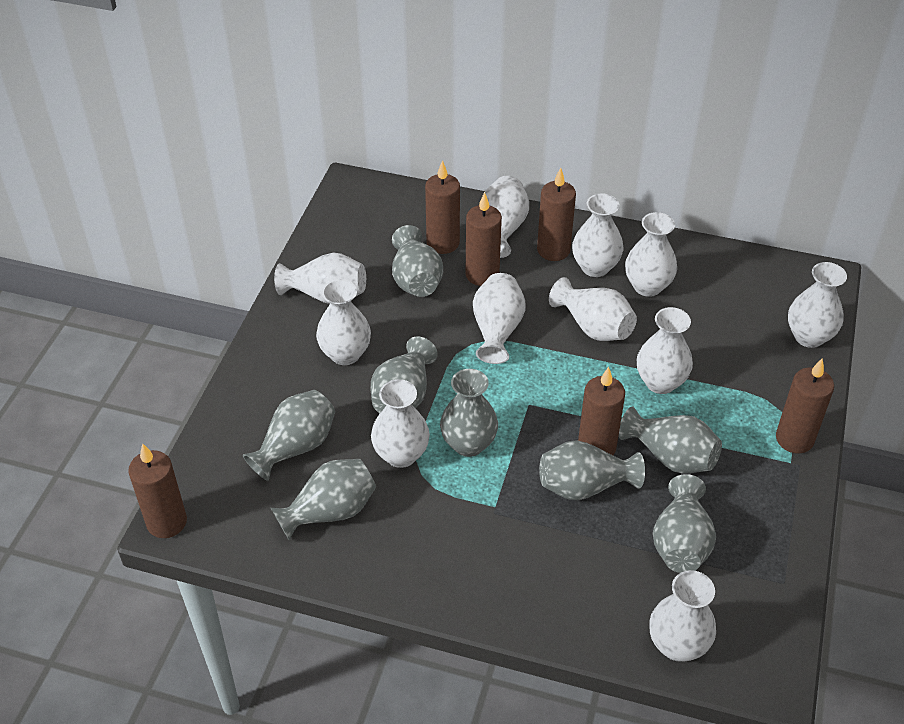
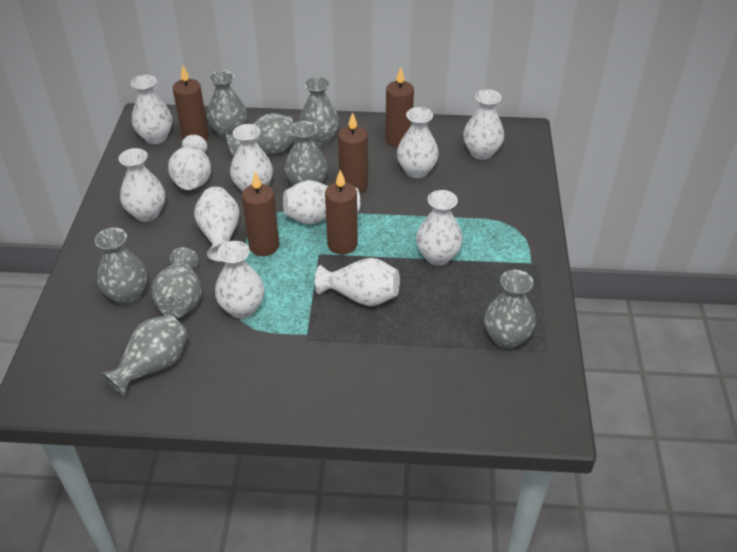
brown candle: [128,443,187,538] [425,160,460,254] [466,192,502,286] [537,168,576,261] [578,367,625,455] [776,358,834,453] = 6 -> [173,65,209,141] [242,172,279,256] [325,170,358,255] [338,112,368,194] [385,67,414,147] = 5

